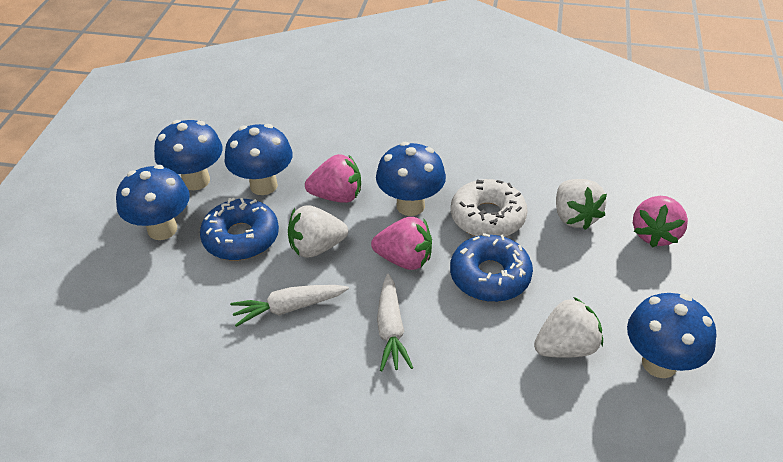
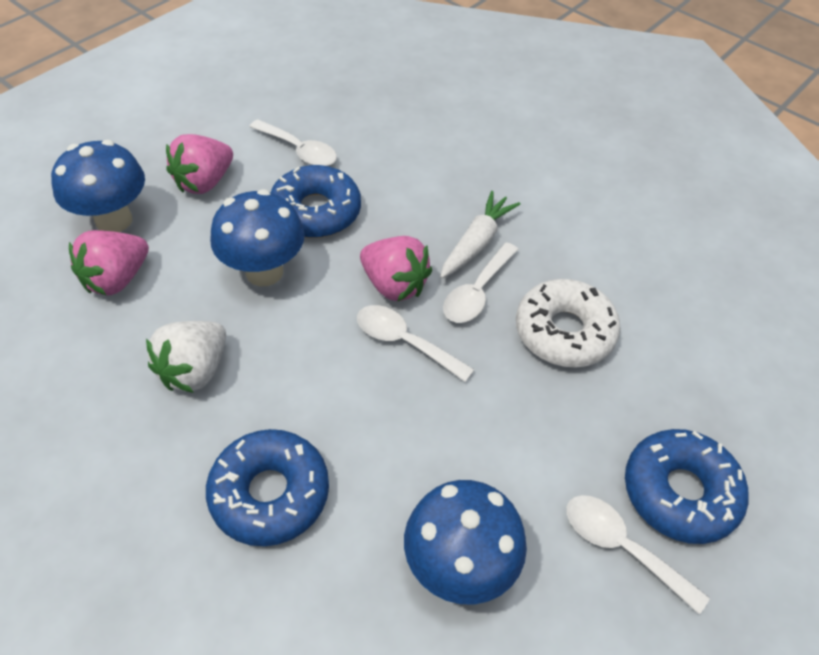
blue donut: [200,198,279,260] [450,233,533,302] = 2 -> [206,429,329,546] [270,165,361,238] [625,429,749,544] = 3
blue mushroom: [116,165,190,240] [154,120,223,190] [225,124,293,195] [376,142,446,216] [627,293,716,378] = 5 -> [51,140,145,232] [210,189,305,286] [404,480,527,604] = 3
white carrot: [230,285,349,327] [377,273,413,371] = 2 -> [440,191,520,278] = 1
white spoon: none = 0 -> [249,119,337,166] [357,305,475,382] [443,242,519,323] [567,495,710,614] = 4
white strawberry: [288,205,348,257] [534,297,603,358] [556,179,607,230] = 3 -> [146,321,226,393] = 1

